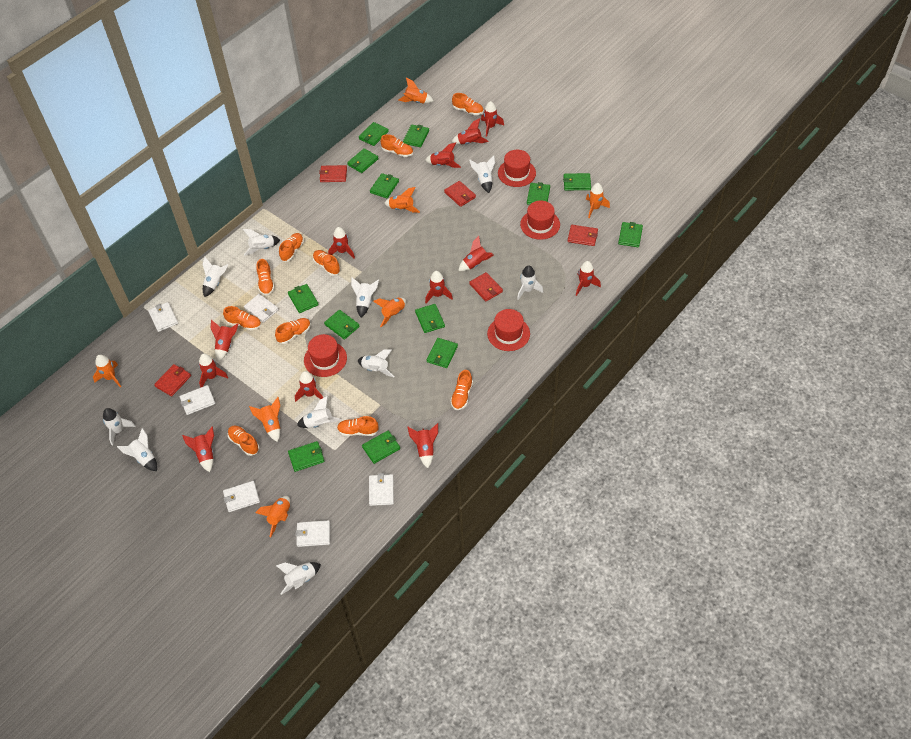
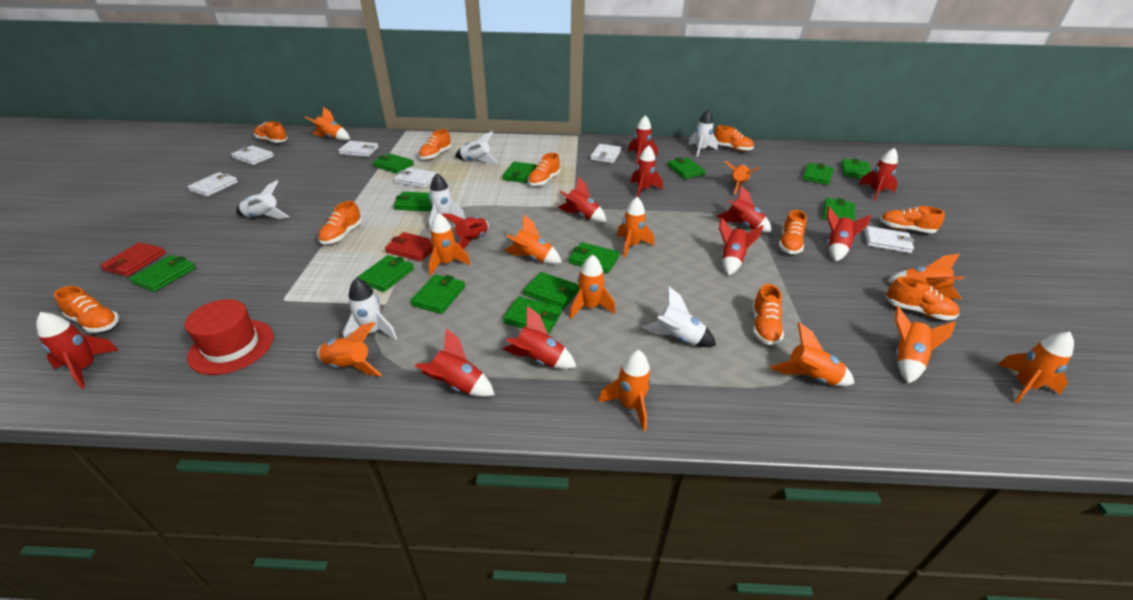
orange rocket: [93,355,121,387] [249,397,280,442] [255,496,290,537] [373,298,406,327] [384,187,420,213] [398,77,434,104] [586,183,610,218] = 7 -> [305,107,350,140] [316,322,382,376] [428,213,471,276] [504,214,562,264] [569,255,616,319] [599,350,652,431] [617,197,654,258] [725,161,760,194] [770,322,854,386] [887,253,964,299] [895,306,956,384] [998,332,1074,404] = 12
red hat: [304,334,347,377] [487,309,530,351] [498,150,536,187] [520,200,560,240] = 4 -> [185,299,274,375] = 1
red rocket: [182,426,214,472] [199,354,228,388] [211,320,238,361] [295,371,323,402] [328,227,355,258] [407,423,438,468] [425,142,461,168] [425,271,453,303] [452,118,489,145] [458,236,494,271] [481,101,504,137] [576,261,601,296] = 12 -> [36,312,119,389] [415,328,495,397] [442,214,489,250] [503,306,576,369] [558,177,607,222] [628,115,658,164] [631,145,663,198] [717,185,772,232] [719,217,763,275] [827,206,871,261] [858,148,898,201] = 11
red wallet: [154,364,191,396] [319,165,347,182] [444,181,476,207] [469,272,503,301] [568,225,598,246] = 5 -> [100,242,166,277] [385,232,433,262] = 2
white rocket: [103,408,136,445] [117,428,157,471] [202,257,228,297] [243,229,280,256] [276,562,321,595] [297,396,341,428] [351,277,379,317] [358,349,395,377] [469,155,495,193] [517,266,543,300] = 10 -> [236,180,289,219] [343,278,397,340] [429,173,465,231] [455,131,498,164] [642,286,716,347] [688,109,718,157] = 6

